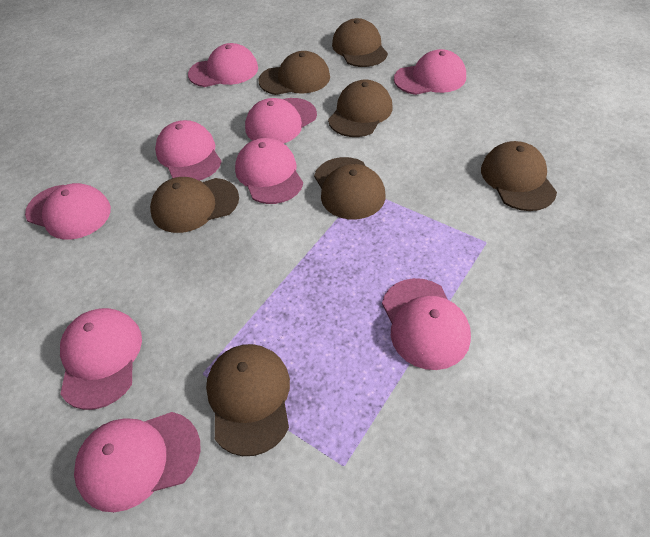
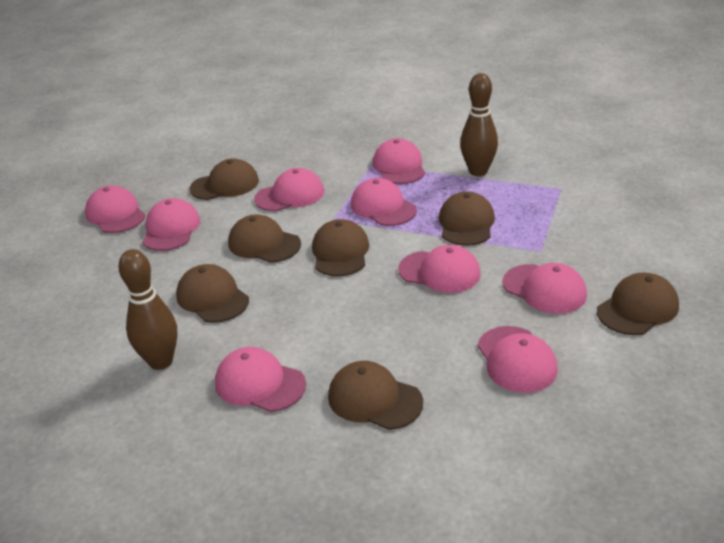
brown bowling pin: none = 0 -> [118,249,177,370] [460,73,498,176] = 2

